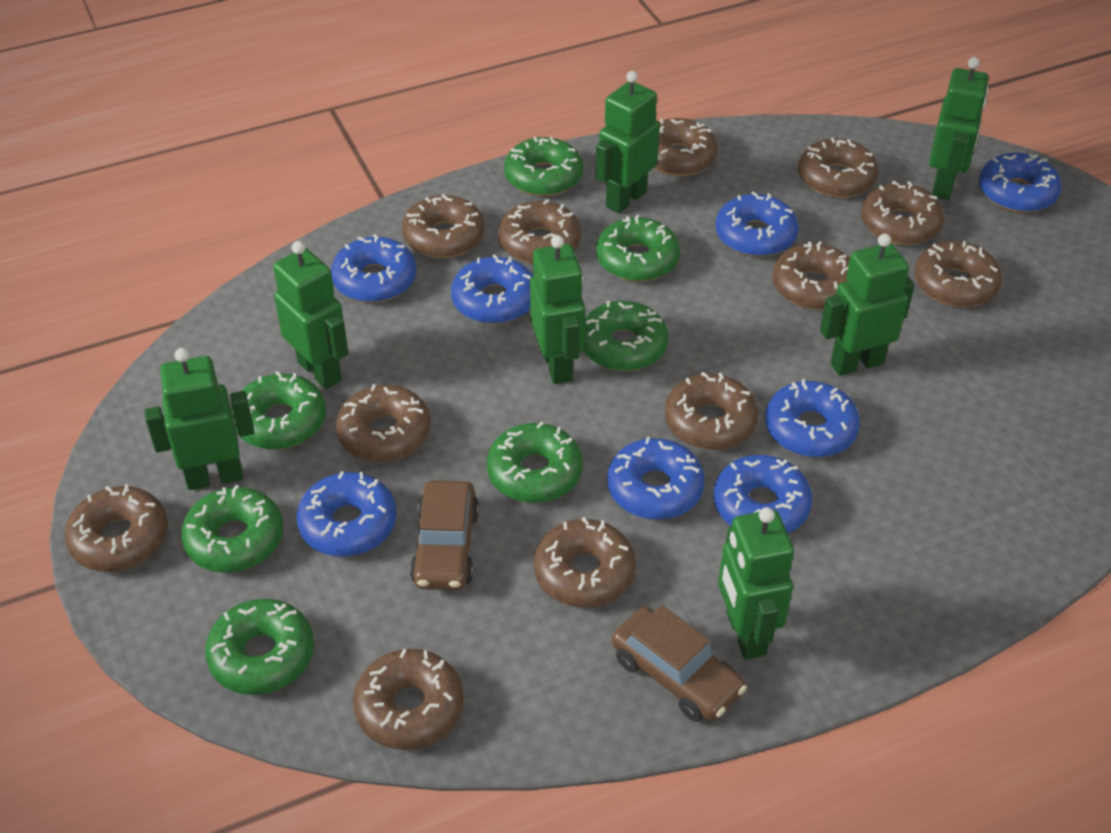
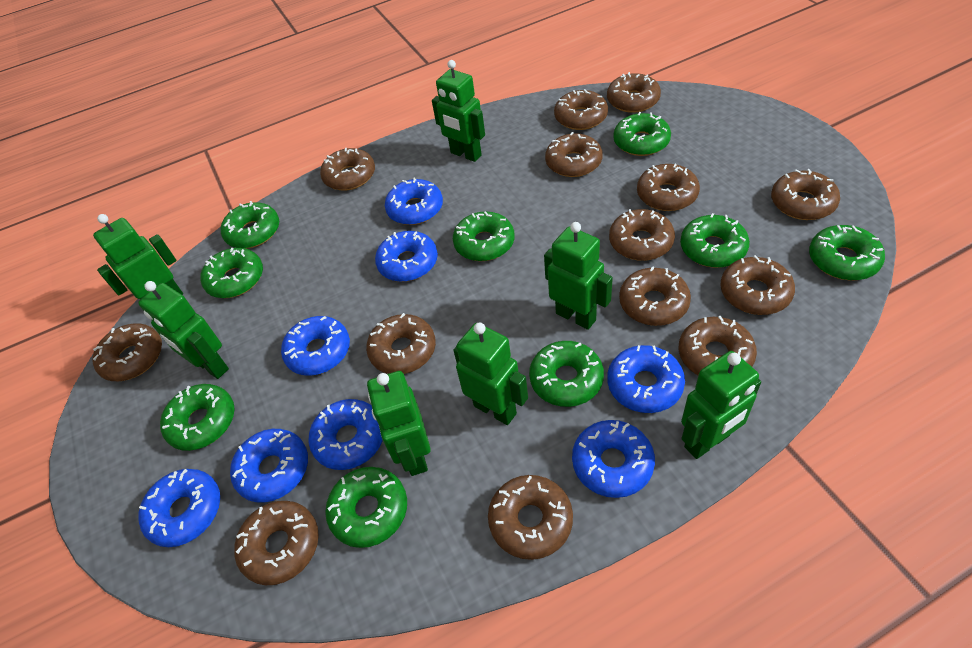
brown car: [410,480,479,590] [612,605,747,722] = 2 -> none = 0
brown donut: [65,484,168,572] [336,384,431,462] [353,649,464,750] [402,194,485,258] [498,199,581,264] [534,517,636,608] [654,118,718,176] [665,372,758,450] [772,241,850,310] [798,138,878,198] [861,181,944,245] [914,241,1002,307] = 12 -> [92,323,162,381] [234,501,319,585] [320,148,375,191] [366,313,436,374] [488,475,573,560] [545,132,603,177] [554,89,608,130] [607,72,661,113] [609,209,675,261] [619,266,691,326] [637,164,700,211] [679,316,757,375] [720,255,795,315] [771,169,840,220] = 14
green donut: [181,485,283,573] [205,599,314,695] [232,371,326,450] [487,422,583,503] [504,137,583,196] [583,301,668,371] [596,215,680,282] = 7 -> [160,384,235,451] [200,248,263,298] [221,201,279,249] [325,467,407,548] [453,211,514,261] [529,341,604,407] [613,112,671,156] [680,213,750,268] [809,225,885,280] = 9

